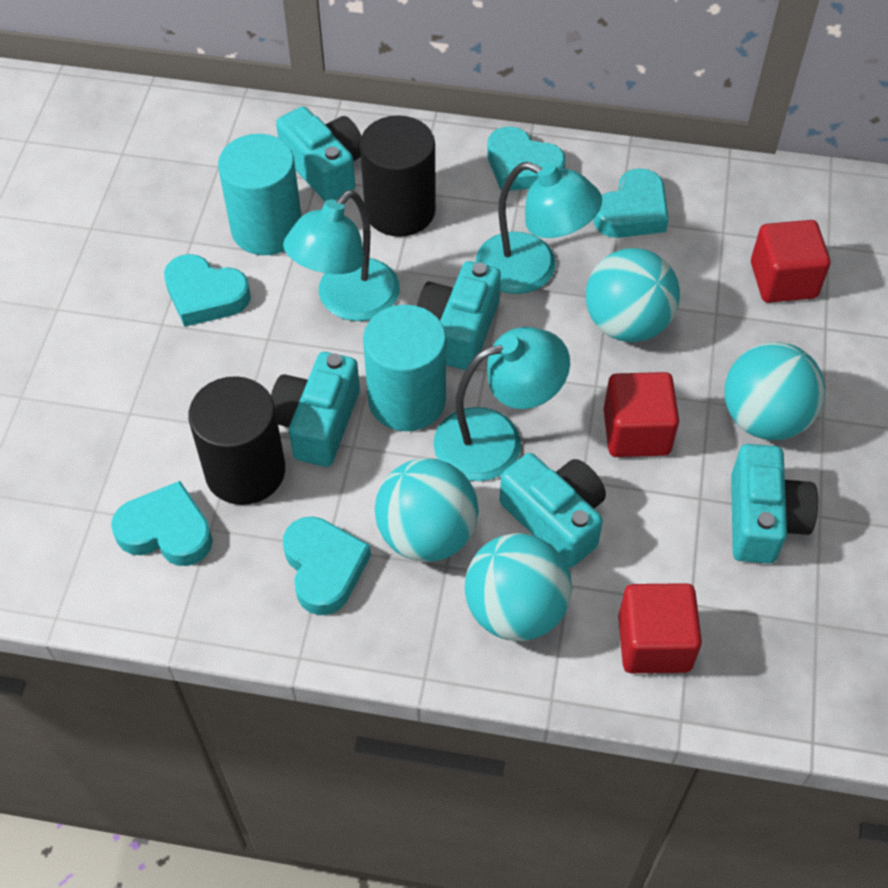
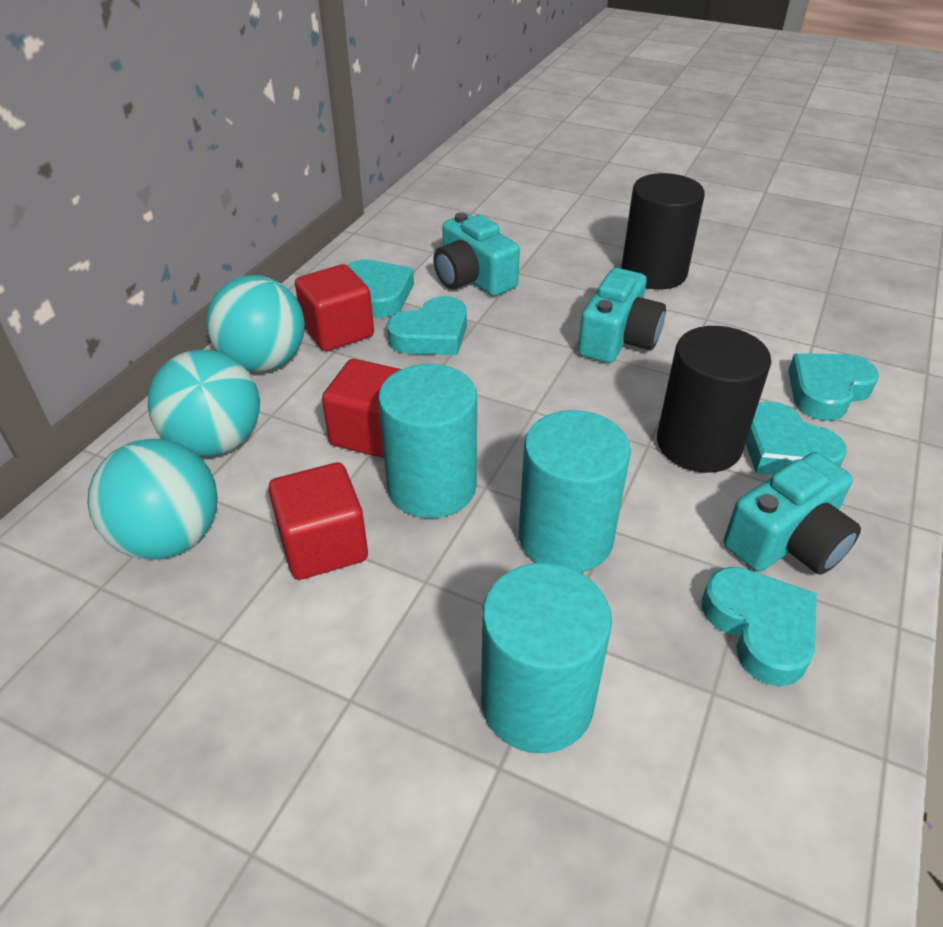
turquoise ball: [375,458,479,562] [465,533,572,641] [586,248,680,342] [724,342,825,440] = 4 -> [87,439,218,560] [148,349,260,456] [206,275,305,372] = 3
turquoise camera: [271,352,360,467] [276,106,362,201] [417,261,501,370] [499,453,606,567] [731,444,818,564] = 5 -> [433,212,520,296] [578,268,666,363] [724,452,861,575] = 3
turquoise cylinder: [218,134,302,255] [363,305,446,431] = 2 -> [378,364,477,518] [481,563,612,753] [519,410,631,572] = 3
turquoise lamp: [283,190,400,321] [434,327,570,481] [476,162,602,294] = 3 -> none = 0

